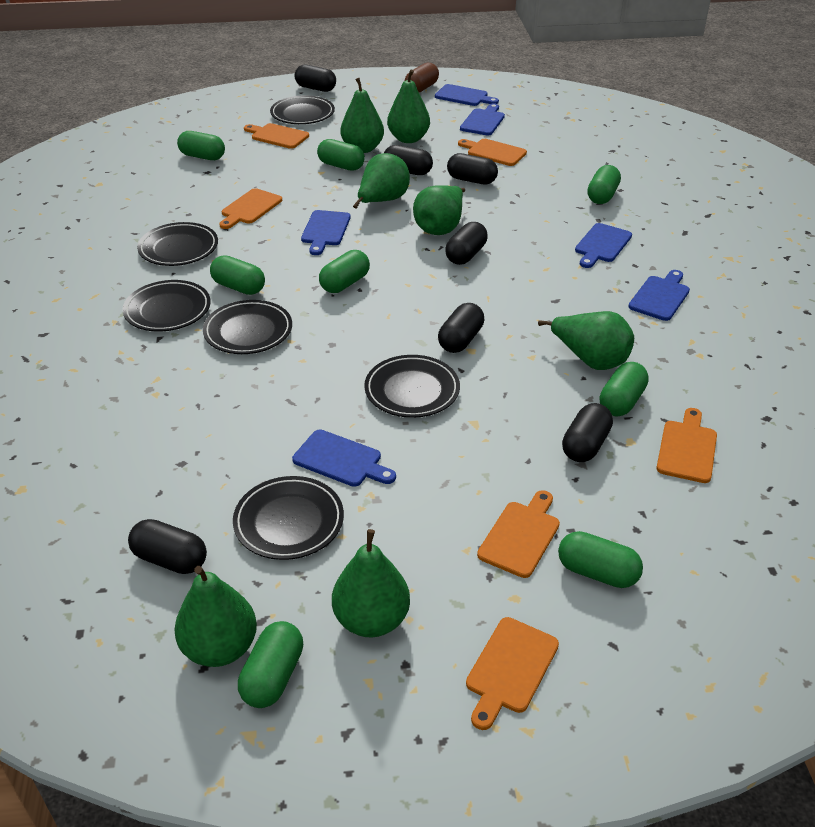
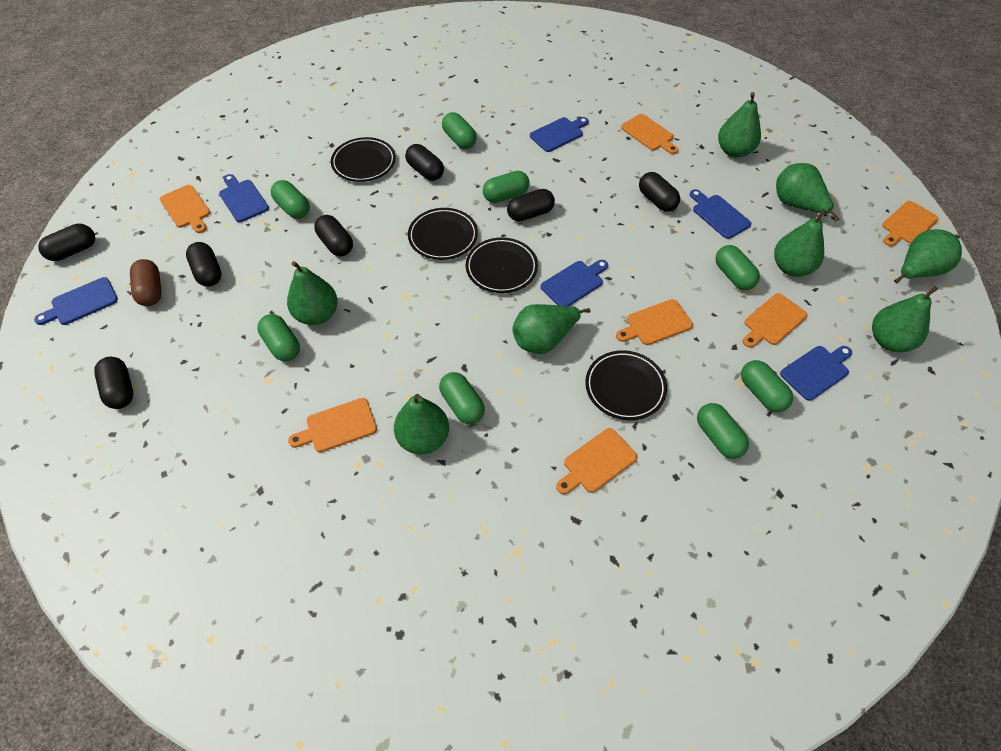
black plate: [122,280,211,332] [137,222,218,266] [203,300,292,354] [233,476,344,560] [270,95,335,124] [364,355,460,418] = 6 -> [331,137,396,182] [408,208,478,260] [466,237,538,293] [585,350,667,420] = 4
green pear: [174,566,257,667] [332,529,410,637] [341,78,384,153] [353,153,410,209] [387,69,430,143] [413,185,465,235] [538,311,634,370] = 7 -> [287,261,338,325] [394,394,449,454] [512,304,590,354] [718,92,761,158] [774,209,826,277] [776,163,839,222] [872,286,938,352] [894,229,962,283] = 8
orange cutting board: [219,188,282,229] [244,123,309,149] [458,139,527,166] [466,617,559,730] [477,490,560,578] [657,408,717,483] = 6 -> [160,185,210,233] [288,398,377,452] [556,428,638,494] [616,299,693,345] [621,114,678,154] [743,293,808,348] [882,201,939,246] = 7

